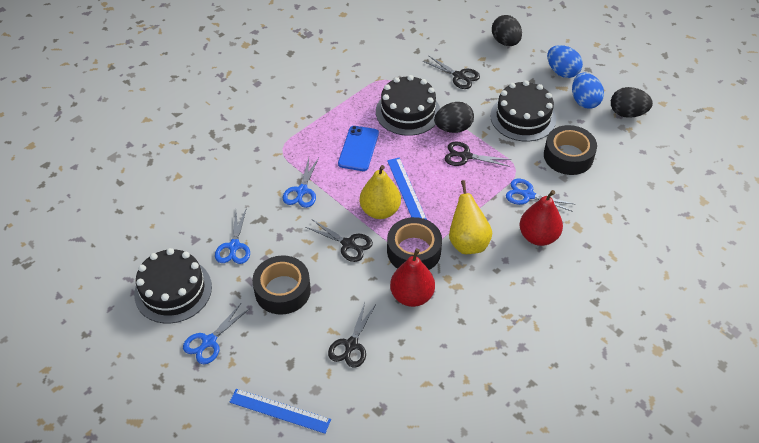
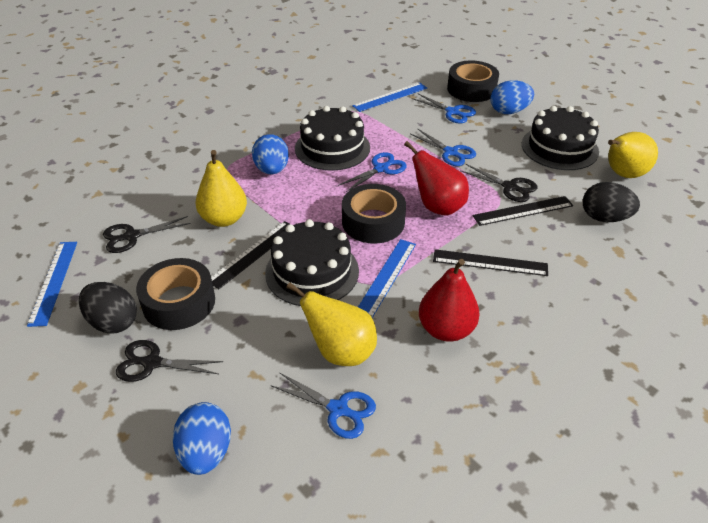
black egg: [434,102,474,133] [492,15,522,46] [611,87,653,118] = 3 -> [79,282,137,334] [583,182,640,222] = 2
black ruler: none = 0 -> [211,221,290,289] [433,249,548,276] [473,196,573,226] = 3
black scissors: [306,220,373,262] [328,302,376,368] [423,56,480,89] [445,142,511,167] = 4 -> [103,216,191,253] [116,340,223,382] [460,164,537,202] = 3
blue egg: [547,45,583,78] [572,73,604,109] = 2 -> [173,402,231,475] [252,134,289,174] [491,80,534,114] = 3
blue phone: [338,126,379,171] = 1 -> none = 0
blue ruler: [230,389,331,434] [387,157,427,220] = 2 -> [27,242,77,327] [352,83,427,112] [358,239,416,318] = 3
yellow pear: [360,165,401,219] [449,180,492,254] = 2 -> [196,150,247,227] [286,282,377,366] [608,132,658,178] = 3

